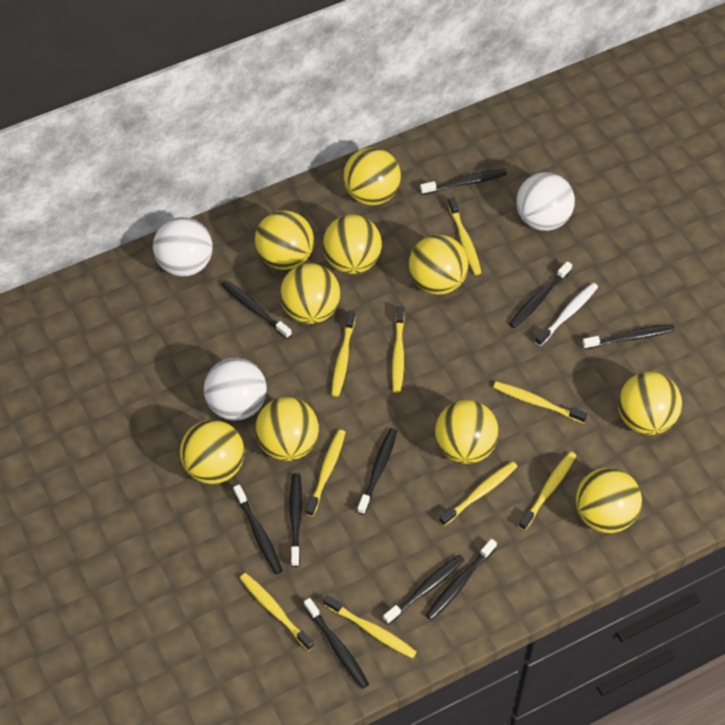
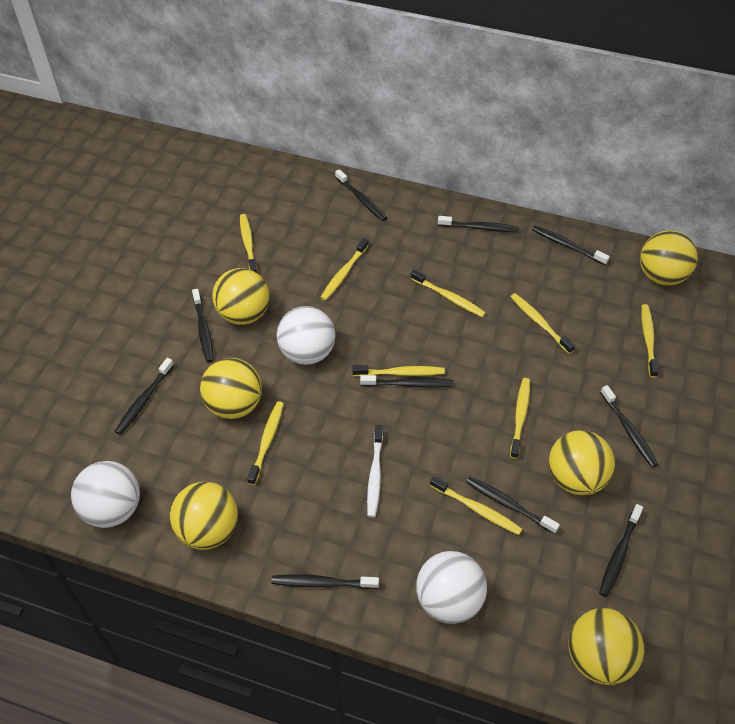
yellow ball: [180,420,244,484] [255,210,314,270] [255,397,319,461] [280,263,340,324] [323,215,382,274] [343,147,401,205] [409,235,468,295] [435,400,499,464] [575,468,642,533] [618,372,682,435] = 10 -> [170,482,238,550] [200,358,262,419] [212,268,270,325] [549,430,615,495] [568,608,644,685] [640,230,698,286] = 6

